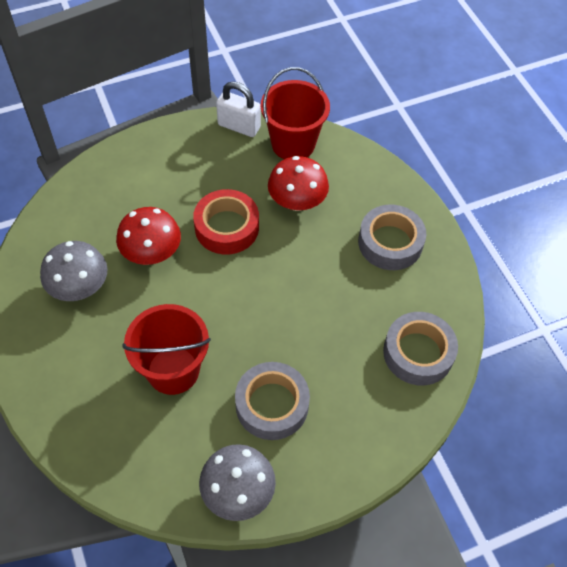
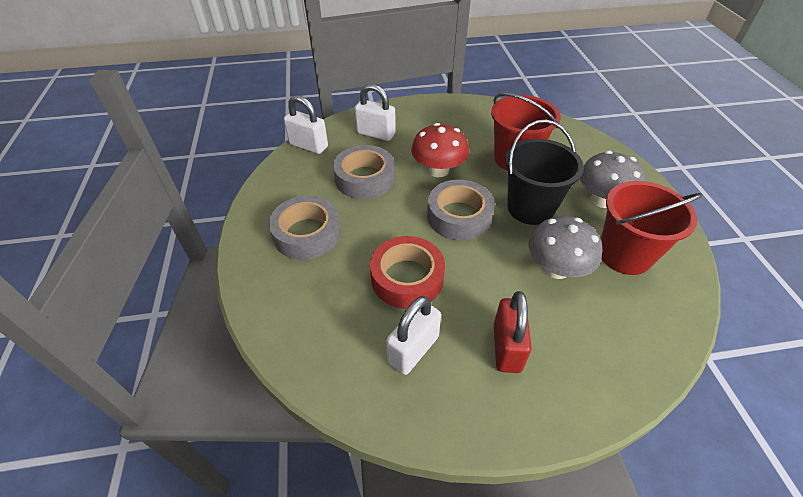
black bucket: none = 0 -> [505,119,584,225] = 1
red mushroom: [116,207,181,265] [268,156,329,211] = 2 -> [411,123,469,177] = 1
red padlock: none = 0 -> [494,291,532,373] = 1
white padlock: [216,81,261,137] = 1 -> [284,95,328,154] [354,84,396,141] [386,296,441,375] = 3

